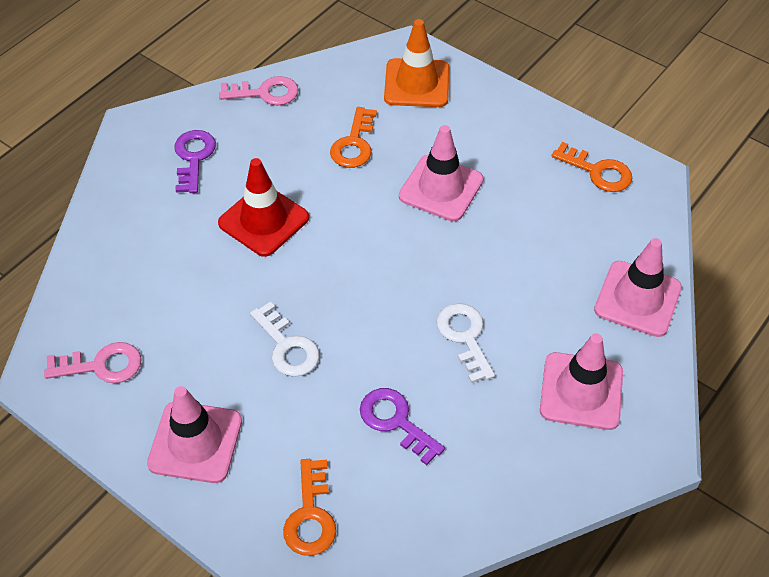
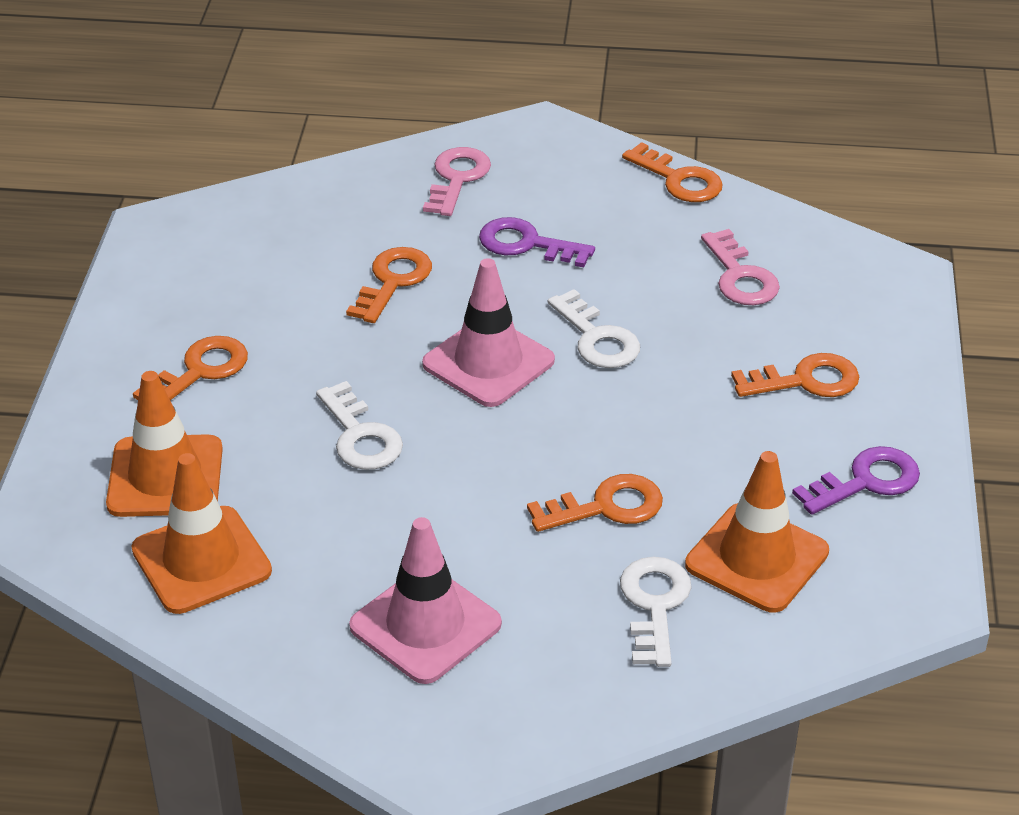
orange key: [283,459,336,556] [330,107,377,168] [552,142,632,192] = 3 -> [133,336,248,400] [346,247,432,323] [527,474,663,532] [622,142,723,202] [731,353,859,397] = 5
orange traffic cone: [384,19,449,107] = 1 -> [106,371,223,517] [131,453,272,614] [685,451,829,613] = 3
pink traffic cone: [147,386,242,483] [399,125,484,221] [540,333,623,430] [594,238,682,337] = 4 -> [349,517,502,684] [422,258,555,407] = 2
red traffic cone: [218,158,309,257] = 1 -> none = 0
white key: [250,301,319,377] [437,303,495,383] = 2 -> [316,381,403,470] [548,289,640,368] [620,557,692,667] = 3

